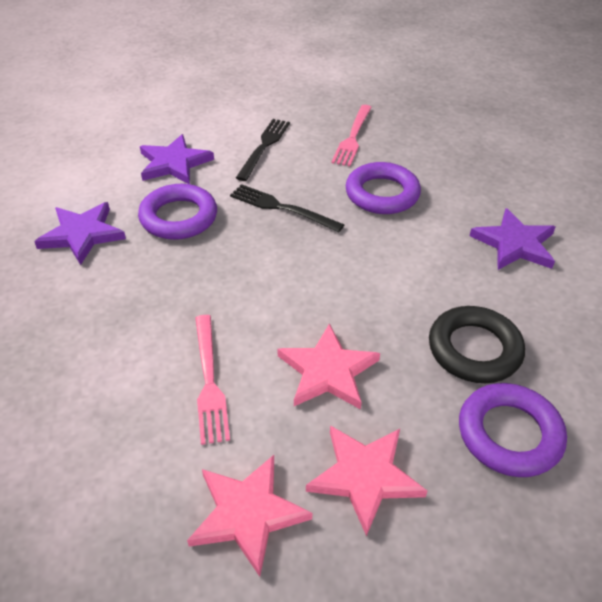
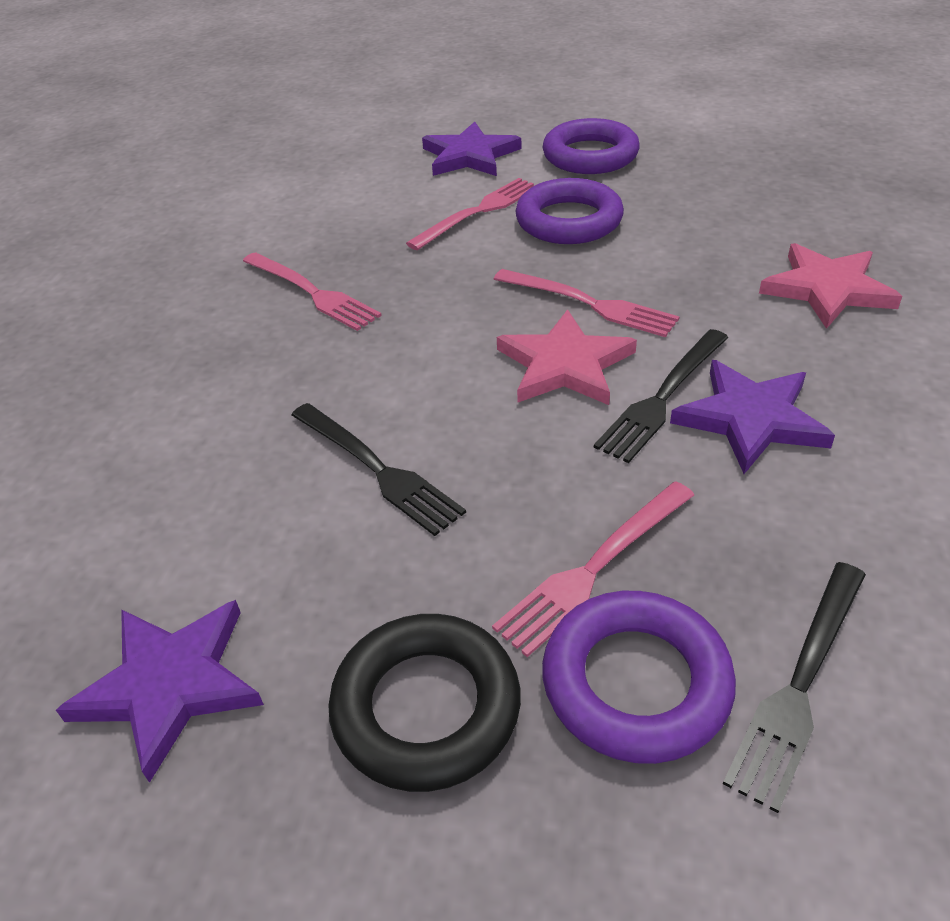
black fork: [230,184,344,232] [236,119,290,181] = 2 -> [291,403,466,536] [594,329,729,463] [723,562,866,813] = 3
pink fork: [195,315,230,445] [331,105,372,166] = 2 -> [243,252,382,331] [406,178,534,250] [492,481,694,657] [494,269,679,337] = 4
pink star: [187,455,312,577] [278,323,380,410] [306,425,427,536] = 3 -> [497,309,637,405] [759,243,902,329] = 2

